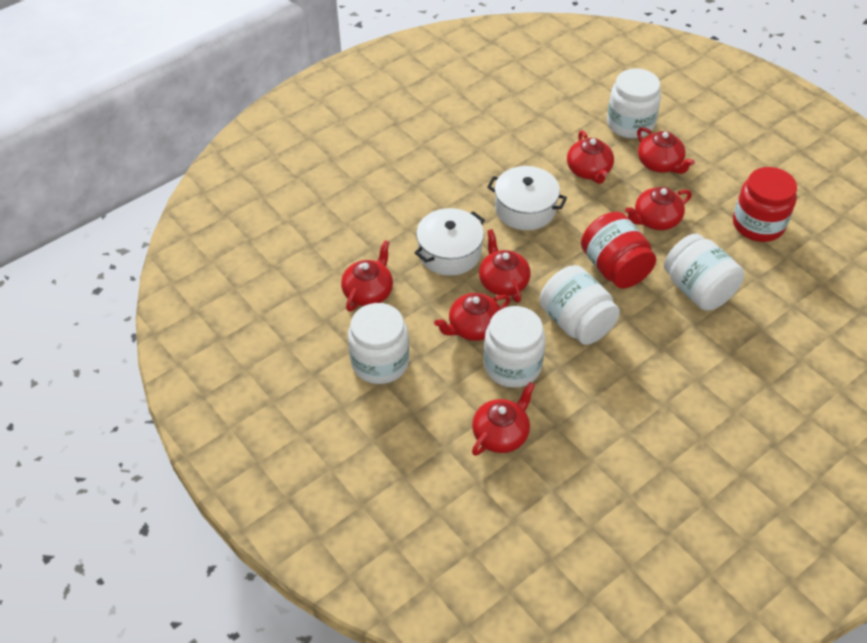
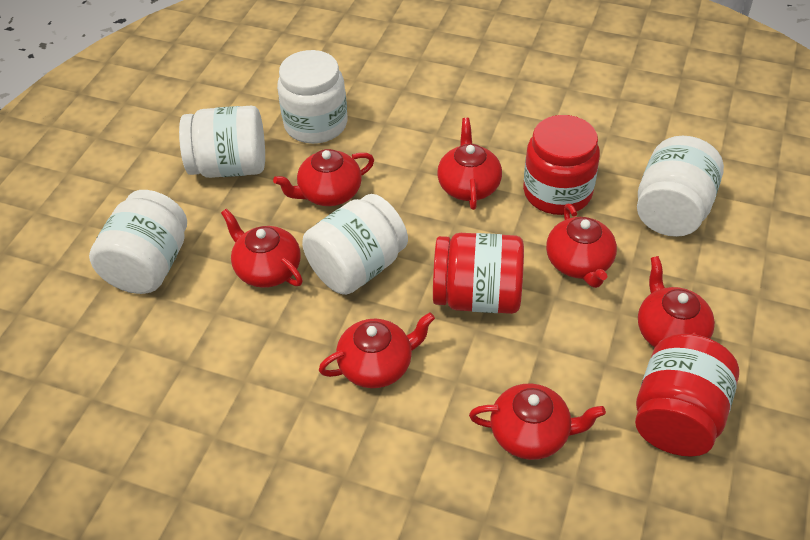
red jar: [581,212,656,288] [733,167,797,242] = 2 -> [433,233,524,314] [523,115,600,215] [635,334,739,457] = 3
white pot: [414,208,485,276] [487,166,567,230] = 2 -> none = 0

